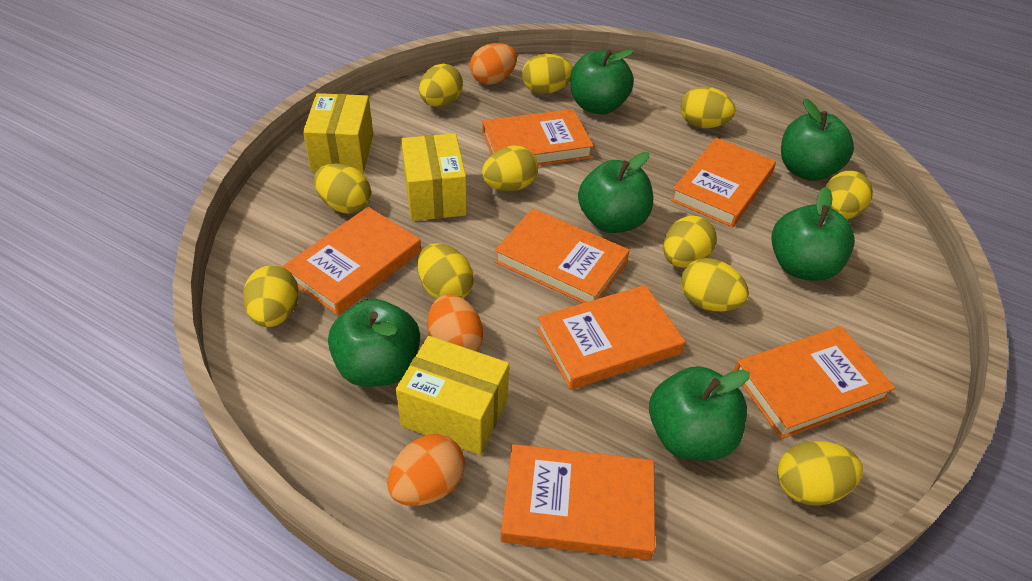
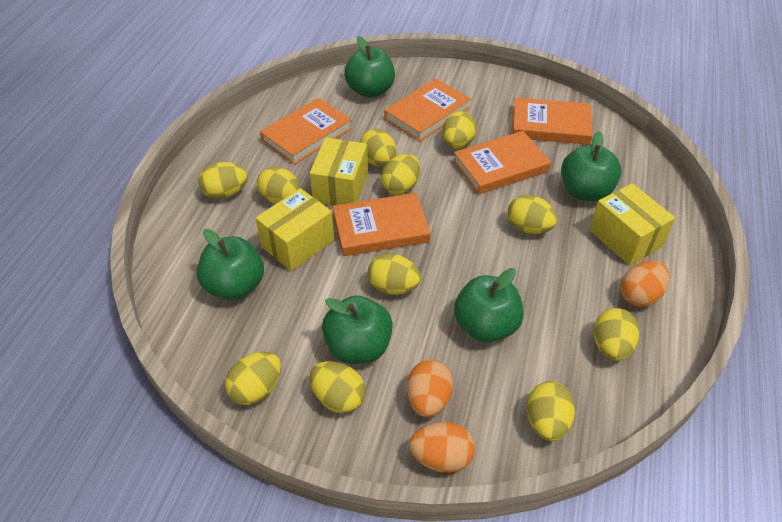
green apple: [328,299,420,387] [570,49,634,114] [578,152,653,233] [649,366,750,460] [771,187,855,281] [781,98,854,181] = 6 -> [197,229,264,300] [322,295,393,364] [344,36,395,98] [454,268,524,342] [561,131,622,201] = 5
orange book: [283,207,421,316] [482,109,593,166] [494,208,630,303] [500,444,655,560] [537,285,685,390] [671,138,776,228] [734,326,895,439] = 7 -> [260,98,352,165] [333,193,430,256] [384,78,471,142] [453,131,551,195] [512,97,593,145] = 5

